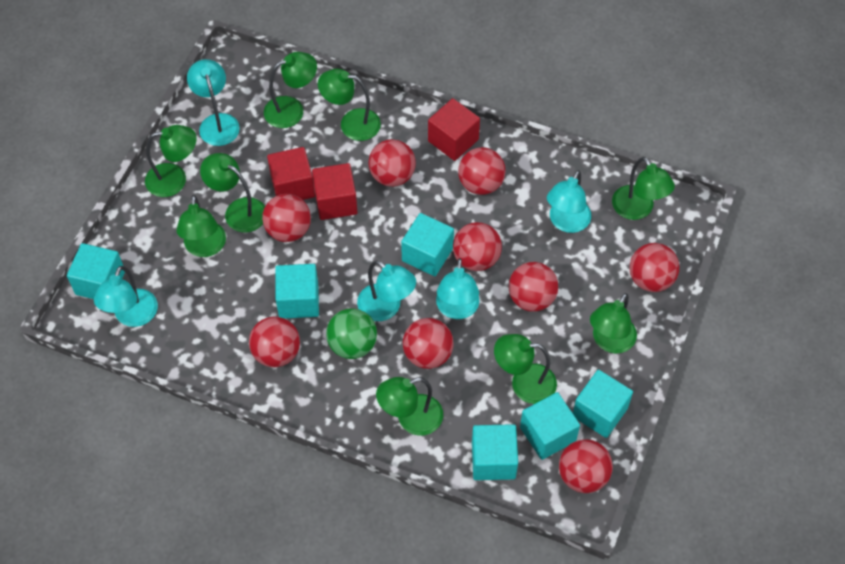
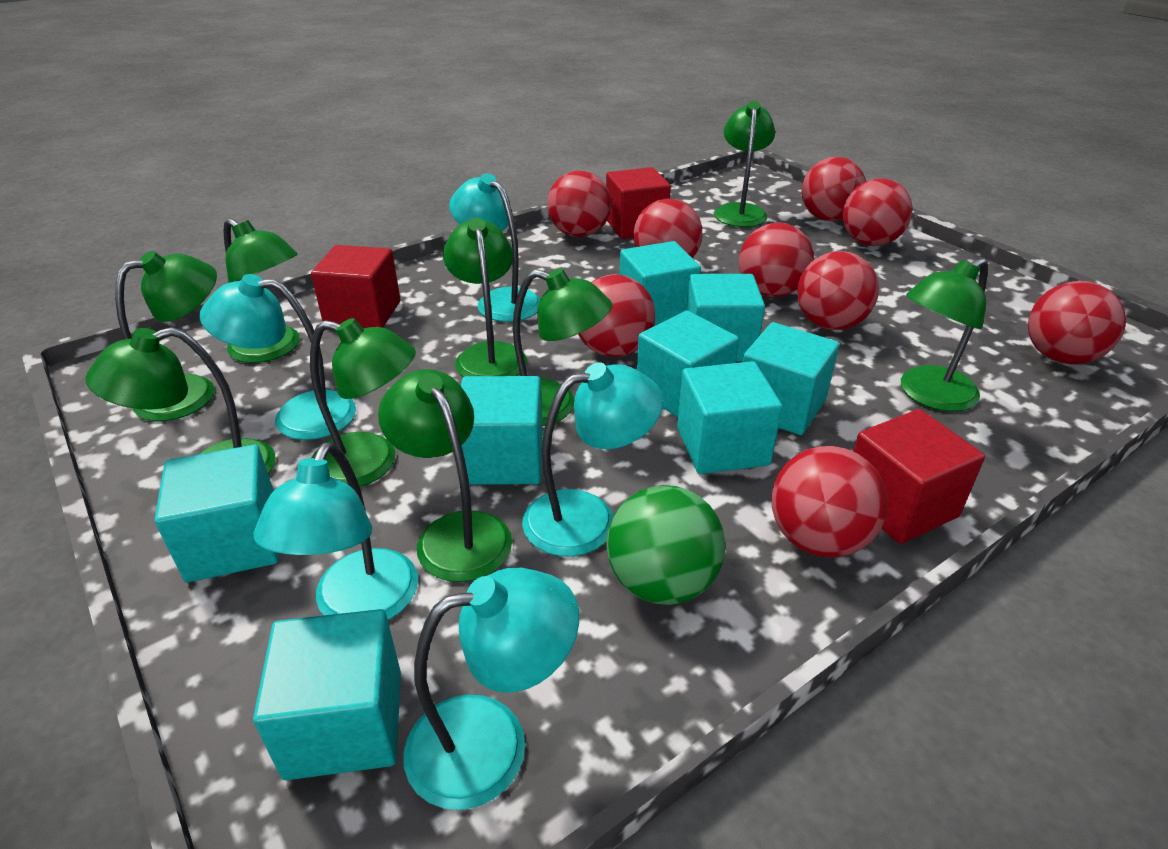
turquoise cube: [67,243,125,299] [275,264,319,319] [401,213,454,276] [472,424,518,480] [520,392,580,460] [573,370,633,438] = 6 -> [155,445,279,582] [253,609,401,780] [461,376,543,485] [620,241,701,326] [637,311,739,417] [677,361,782,474] [686,274,765,361] [743,322,839,435] = 8

